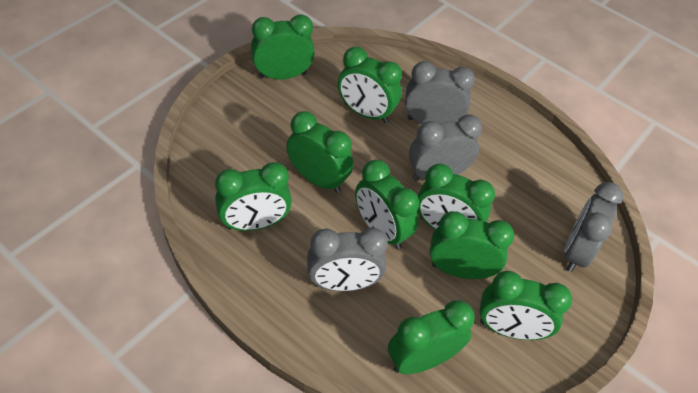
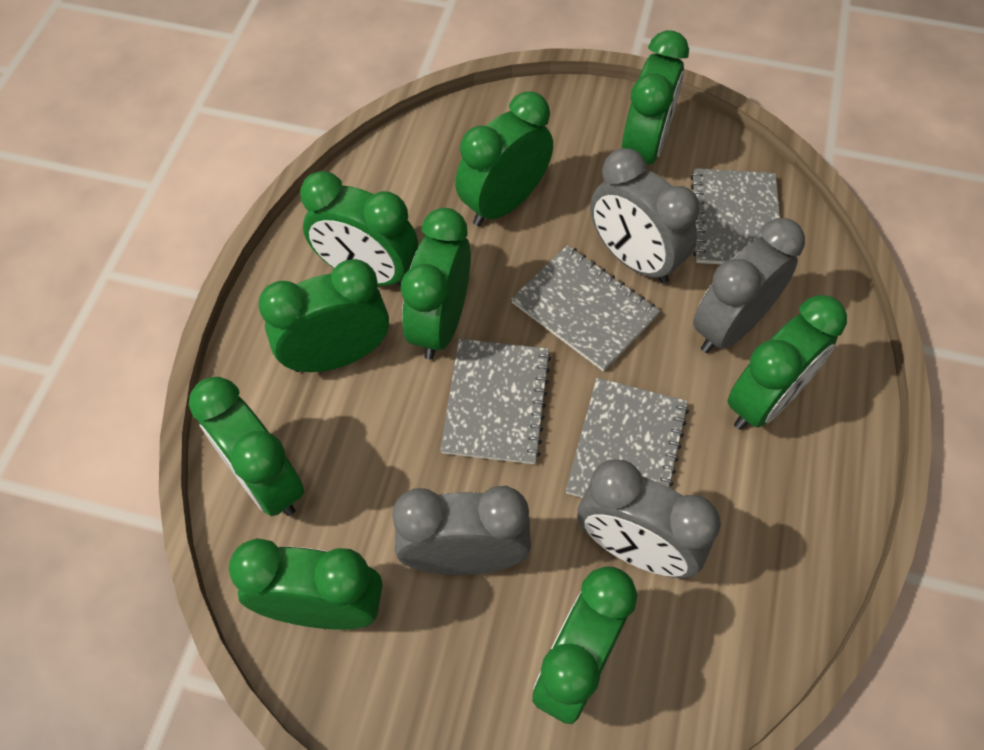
grey notebook: none = 0 -> [440,339,551,464] [511,245,660,372] [566,378,689,498] [691,168,780,264] = 4

